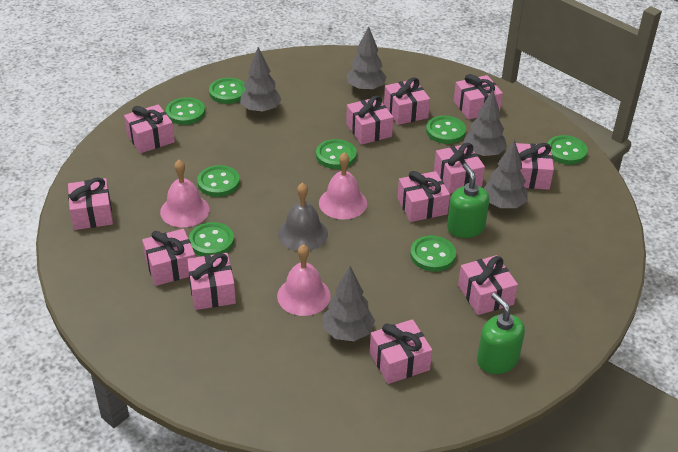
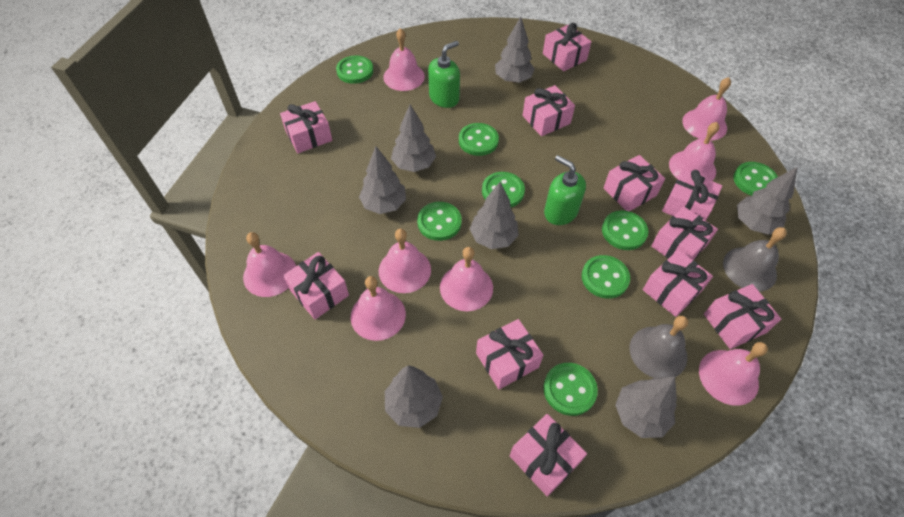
grey bell: [278,183,328,251] = 1 -> [630,316,688,378] [723,227,787,291] = 2
grey tree: [240,47,282,113] [323,266,375,341] [346,26,387,92] [463,90,507,157] [484,139,528,209] = 5 -> [359,146,406,214] [385,365,443,428] [391,105,436,172] [470,182,519,249] [495,17,535,83] [615,377,677,438] [737,167,797,235] = 7
pink bell: [160,160,210,227] [277,244,331,316] [319,152,367,220] = 3 -> [243,232,296,297] [351,276,406,341] [379,229,431,293] [383,28,425,91] [440,247,493,311] [669,122,719,181] [682,77,731,141] [699,342,768,406] = 8
pink gift: [68,178,113,230] [124,104,175,153] [142,229,195,286] [187,253,236,310] [346,95,393,145] [370,319,432,384] [384,77,430,125] [398,171,450,222] [434,143,485,194] [454,74,503,120] [458,255,518,315] [516,143,554,190] = 12 -> [280,101,332,153] [283,252,349,319] [476,319,543,389] [510,414,587,497] [523,85,575,136] [543,23,591,71] [604,155,665,212] [643,250,713,317] [651,207,718,260] [662,170,722,221] [704,284,781,349] = 11

